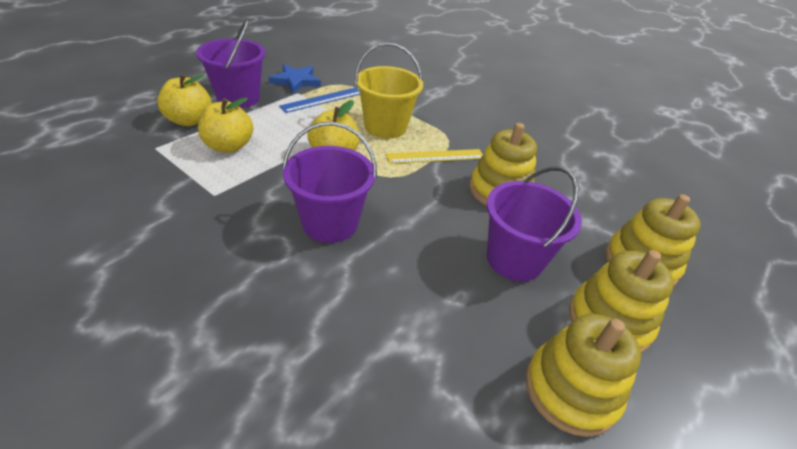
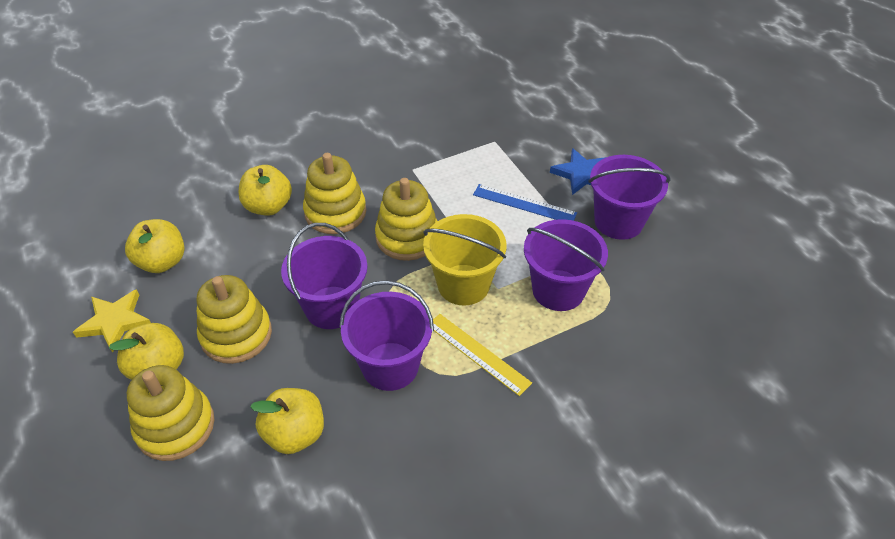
purple bucket: [196,20,265,108] [282,122,377,243] [487,166,582,281] = 3 -> [281,223,367,329] [340,280,434,391] [524,219,608,311] [589,155,671,240] = 4
yellow apple: [157,74,212,126] [198,97,253,153] [307,100,359,151] = 3 -> [109,323,184,380] [125,219,184,273] [239,165,292,216] [250,388,324,454] = 4
yellow star: none = 0 -> [73,289,151,353] = 1

